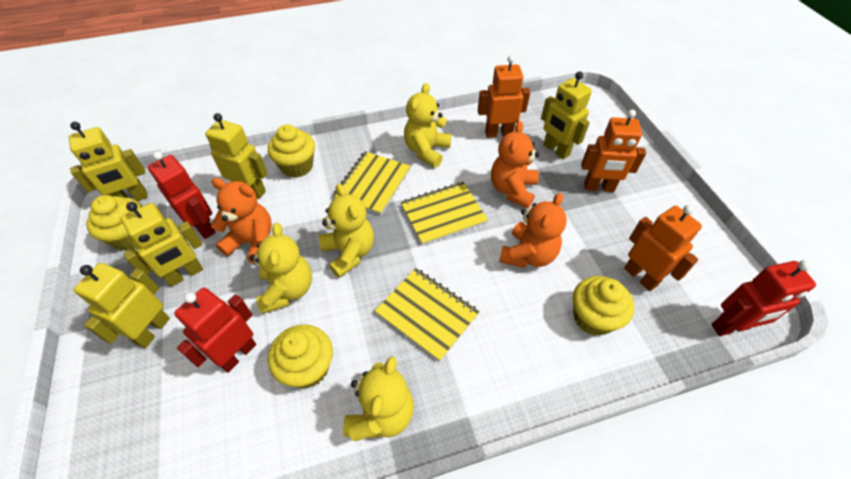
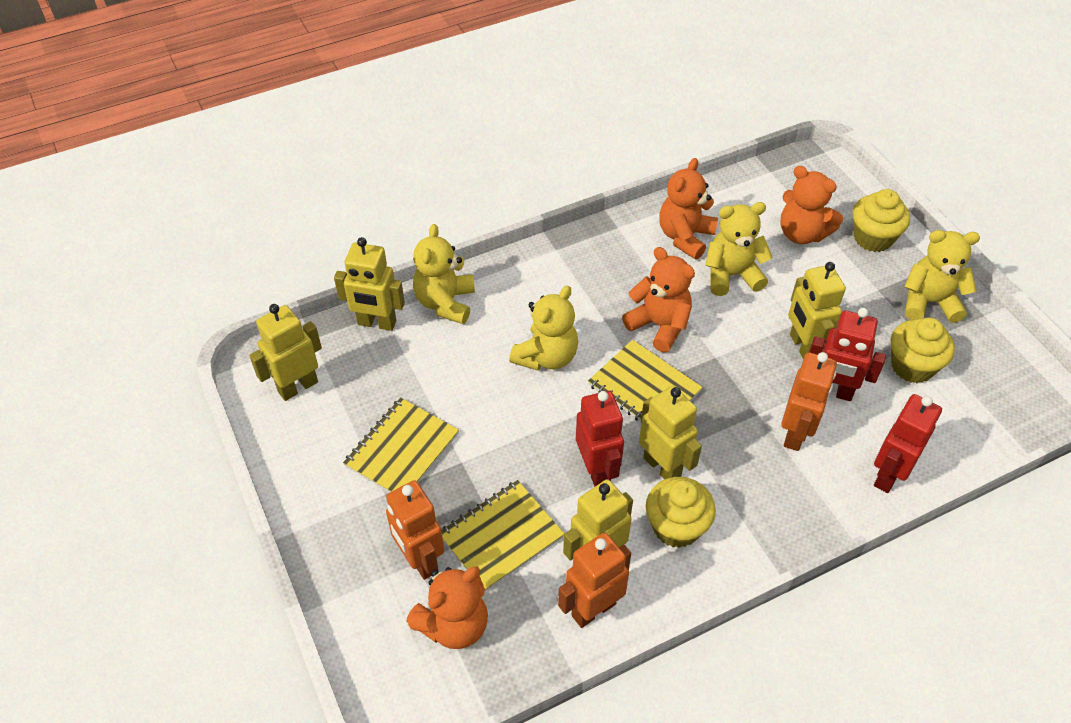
orange teddy bear: [211,178,272,264] [491,121,539,209] [499,193,567,268] = 3 -> [406,567,488,649] [622,247,695,352] [659,158,718,260] [781,166,843,244] = 4
yellow cupcake: [86,195,143,251] [268,125,315,178] [268,325,333,389] [573,276,634,336] = 4 -> [646,477,716,548] [853,189,910,252] [891,318,955,383] = 3

